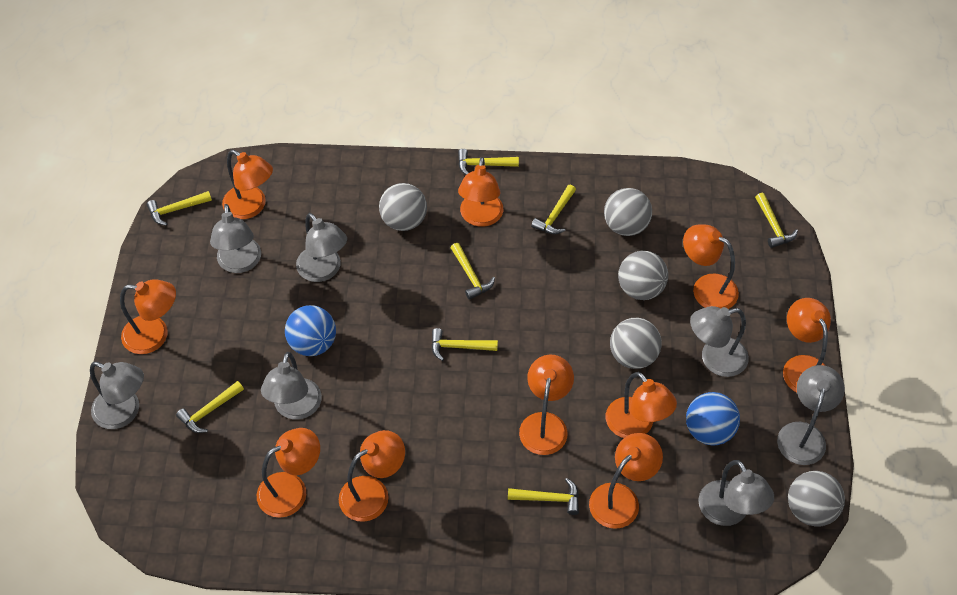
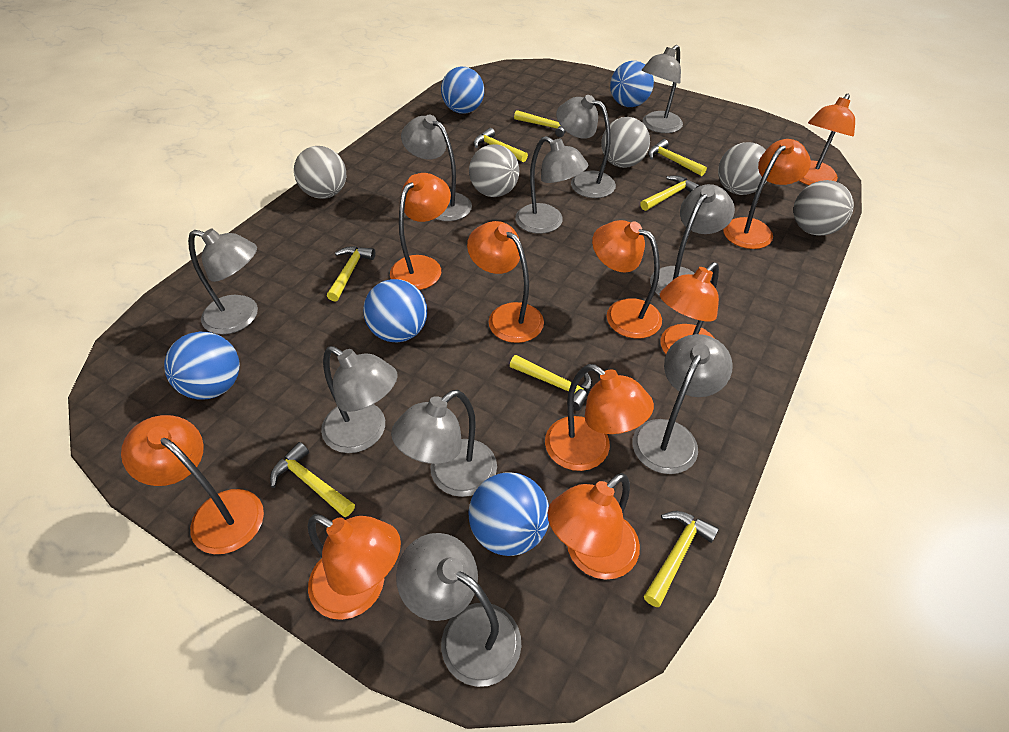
blue ball: [285,305,336,356] [686,392,740,446] = 2 -> [164,332,240,400] [363,279,427,343] [441,67,484,114] [468,472,549,556] [610,61,654,107] = 5
grey lamp: [90,362,144,429] [210,204,261,273] [261,352,322,419] [296,213,347,282] [690,306,749,377] [698,460,774,526] [777,365,845,465] = 7 -> [188,229,258,335] [321,346,398,453] [391,390,497,497] [396,533,521,687] [401,115,472,221] [515,136,588,234] [556,95,616,198] [633,334,733,474] [642,45,683,133] [650,184,735,296] = 10

